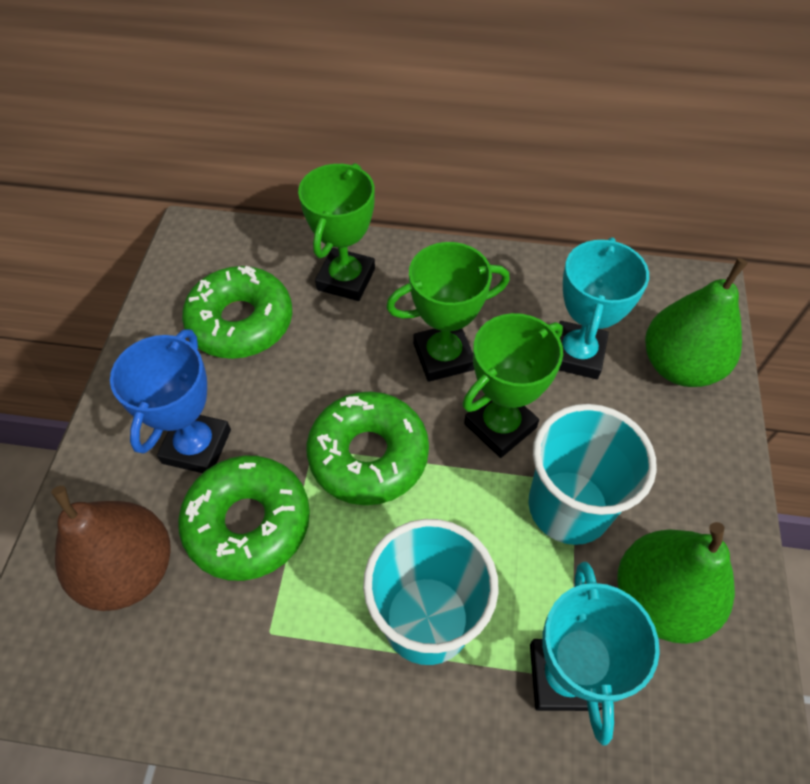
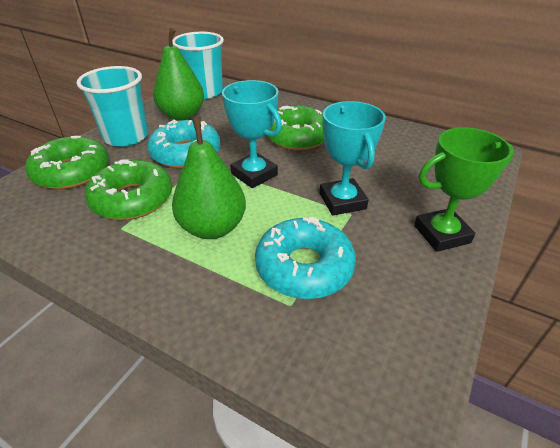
blue trophy: [110,329,231,473] = 1 -> none = 0
brown pear: [51,486,171,611] = 1 -> none = 0
green trophy: [298,163,375,301] [386,242,510,382] [462,313,563,458] = 3 -> [414,127,514,252] = 1
turquoise donut: none = 0 -> [147,120,220,168] [255,217,356,299] = 2

